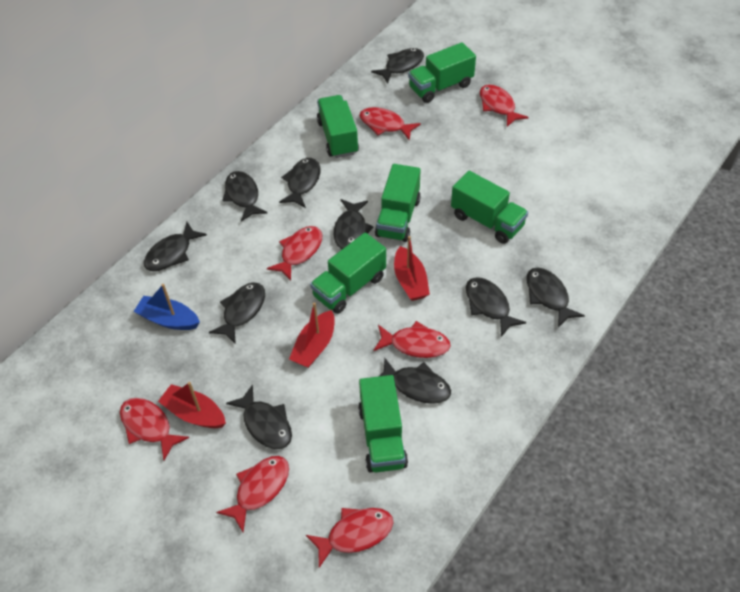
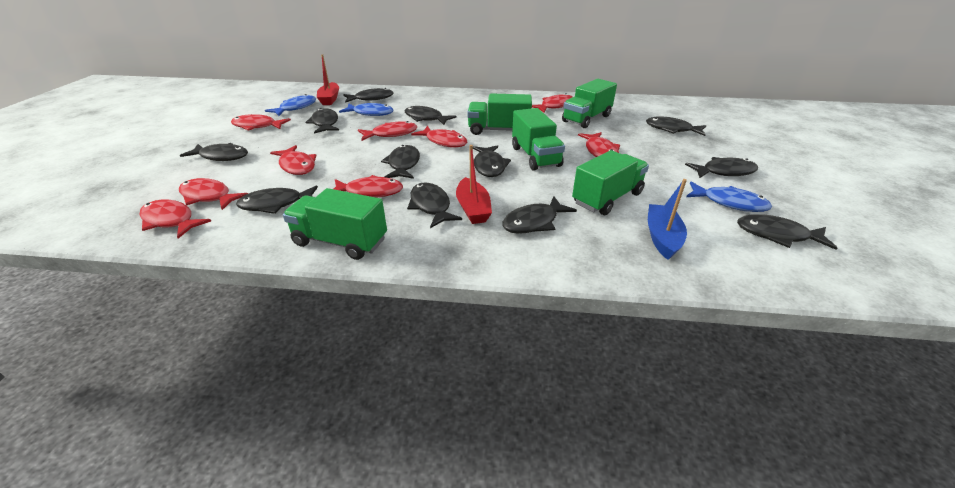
black fish: [144,222,207,271] [209,282,265,344] [222,171,267,222] [226,384,292,449] [279,158,320,208] [334,199,374,249] [371,48,424,83] [380,358,451,404] [466,277,526,337] [527,268,585,328] = 10 -> [180,143,248,161] [236,186,318,214] [305,108,339,134] [343,88,394,103] [381,145,420,179] [405,106,457,125] [407,183,462,228] [473,145,511,177] [502,196,577,234] [646,116,706,136] [685,157,758,178] [737,214,837,250] = 12
blue fish: none = 0 -> [265,94,316,116] [339,103,394,116] [686,182,772,212] = 3
green truck: [310,232,386,314] [317,95,359,158] [358,375,408,473] [375,164,421,242] [408,42,476,103] [451,171,528,244] = 6 -> [283,188,387,260] [467,94,532,135] [512,108,565,171] [562,79,617,128] [572,150,649,215] = 5
red boat: [158,382,226,428] [289,302,335,368] [394,236,430,301] = 3 -> [317,54,339,105] [456,145,492,224] = 2
red fish: [120,398,189,460] [216,456,289,532] [267,226,322,281] [306,508,393,568] [359,107,421,140] [373,321,451,358] [480,84,529,127] = 7 -> [140,200,211,239] [179,178,248,210] [231,114,291,131] [270,145,317,175] [333,175,403,197] [358,121,417,141] [411,126,467,148] [532,93,573,113] [578,132,620,157] = 9

